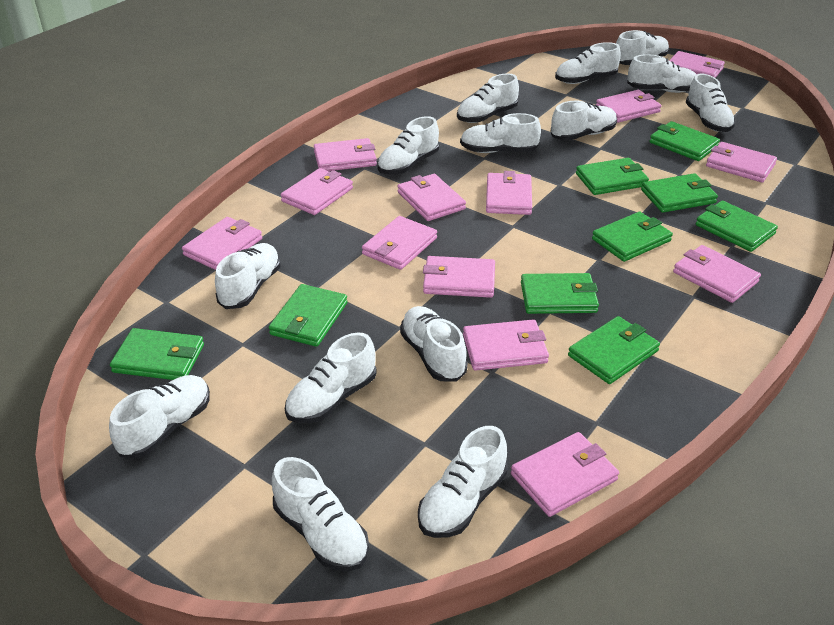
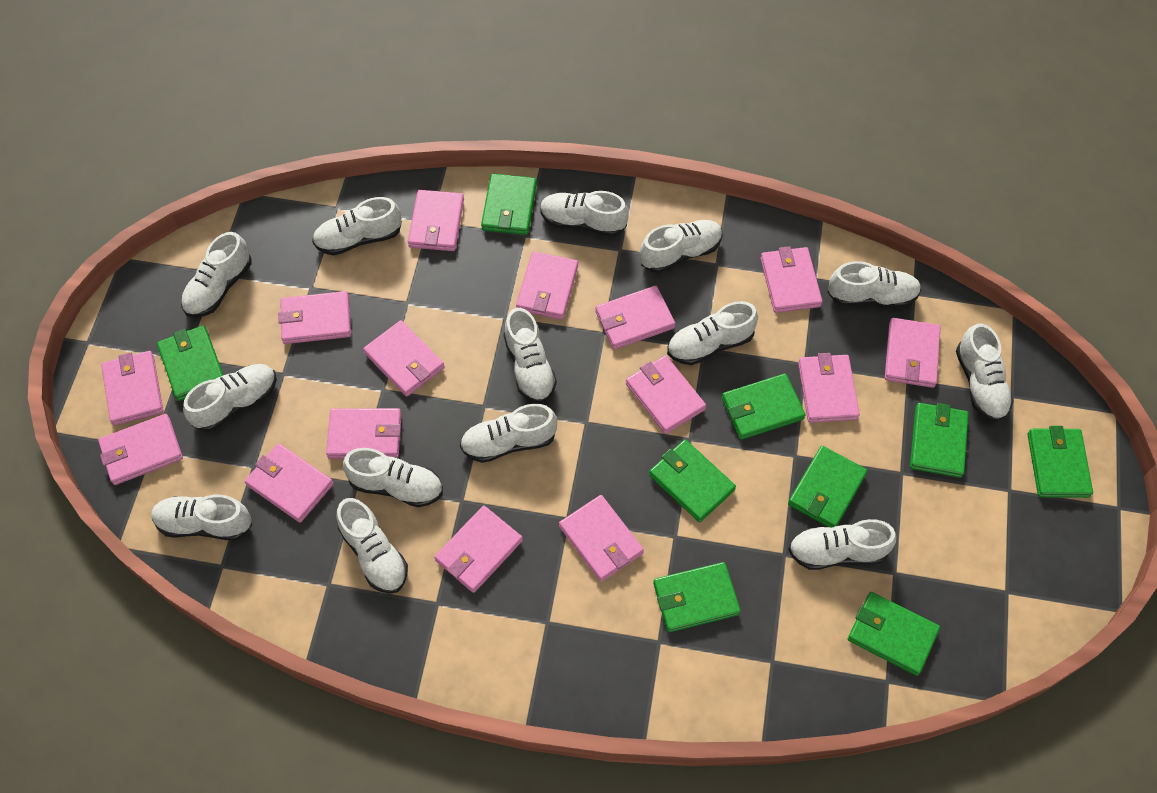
pink wallet: [182,217,262,270] [281,168,353,215] [314,138,377,171] [362,216,437,270] [397,174,466,221] [423,256,495,298] [463,319,549,371] [486,171,532,215] [511,432,619,517] [596,90,661,123] [669,51,725,78] [673,245,761,303] [706,142,777,183] = 13 -> [98,414,183,485] [101,351,163,426] [245,443,334,523] [278,291,351,344] [326,408,401,459] [363,320,445,397] [408,190,464,251] [434,506,523,593] [516,252,578,320] [559,495,644,582] [595,286,676,350] [626,355,706,434] [760,246,823,313] [798,353,860,423] [885,318,941,388] = 15

